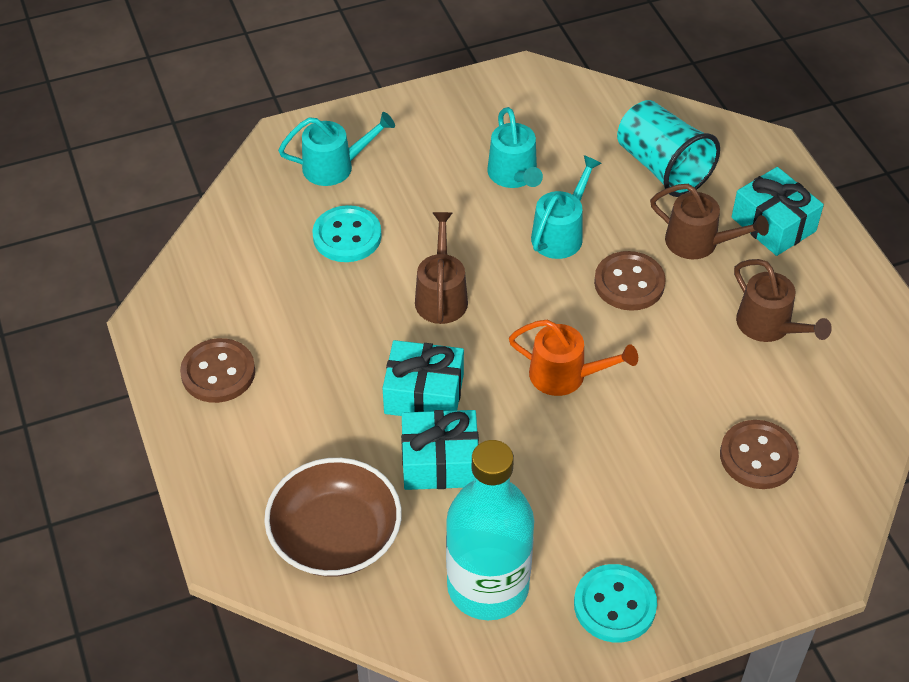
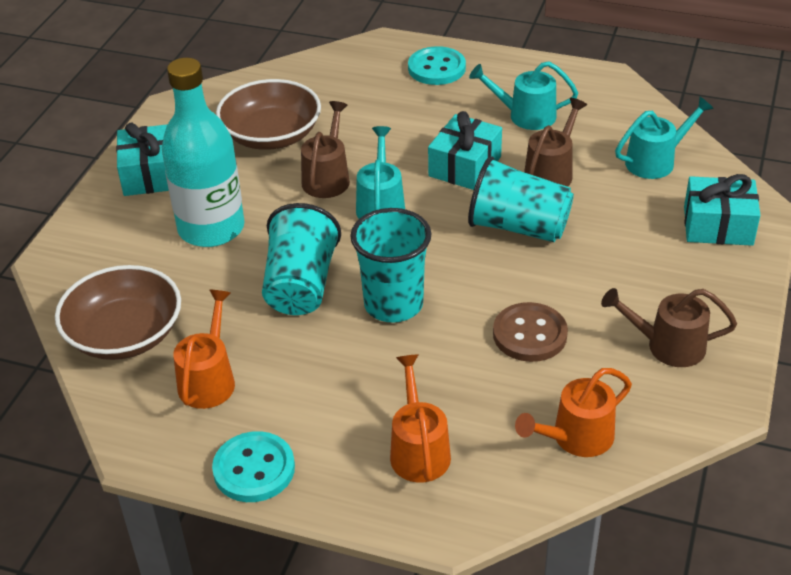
brown bowl: [264,458,402,577] = 1 -> [55,265,181,360] [216,79,321,150] = 2
brown button: [180,338,255,403] [594,251,666,311] [720,420,799,489] = 3 -> [493,302,568,362] = 1
orange watering can: [509,320,638,396] = 1 -> [173,290,235,409] [390,354,451,483] [515,368,632,457] = 3
turquoise cup: [617,100,720,197] = 1 -> [262,203,341,315] [350,208,432,322] [468,156,574,242] = 3

